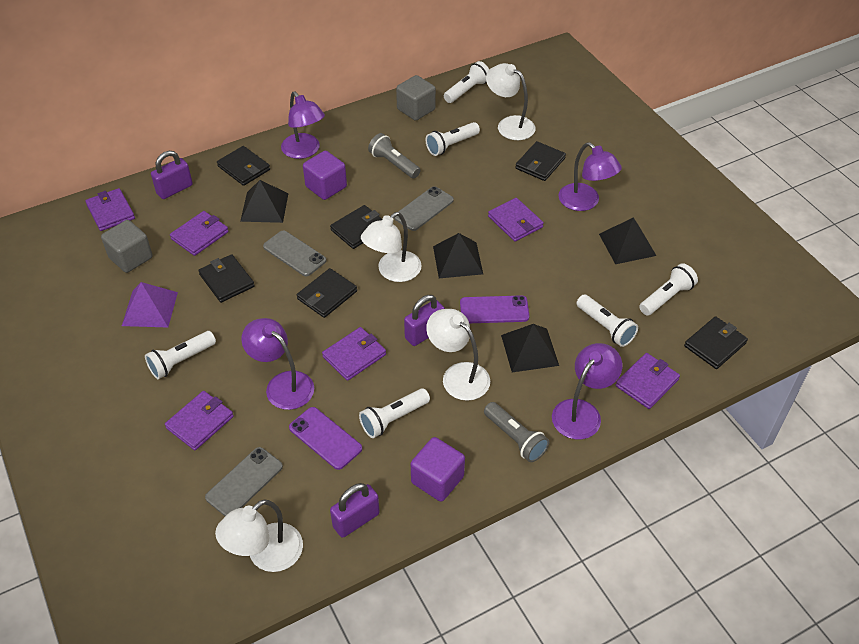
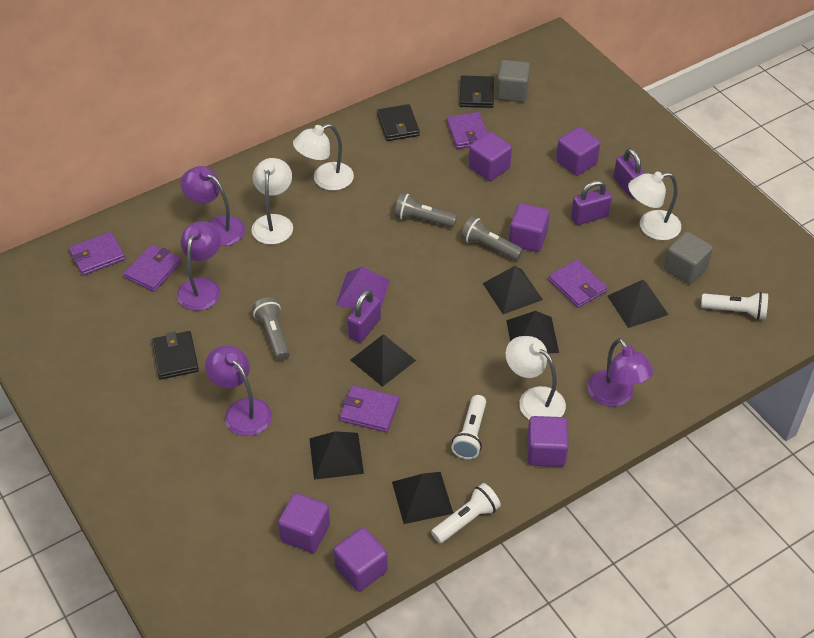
black pyramid: [240,180,289,223] [433,233,483,278] [501,324,559,372] [599,217,656,264] = 4 -> [309,431,364,480] [351,335,416,387] [392,472,453,524] [482,266,543,314] [506,311,559,354] [607,280,668,328] = 6
black wallet: [198,254,255,303] [217,146,270,186] [297,268,357,318] [330,205,382,249] [515,141,566,181] [684,316,748,369] = 6 -> [152,331,199,380] [377,104,420,141] [460,76,494,108] = 3
grey flashlight: [368,133,421,178] [484,402,549,462] = 2 -> [252,297,290,361] [394,193,457,227] [461,216,523,261] = 3
grey phone: [205,447,283,516] [263,231,326,276] [394,186,454,231] = 3 -> none = 0
purple cube: [303,151,347,200] [411,437,465,502] = 2 -> [278,493,330,553] [334,527,388,592] [469,132,512,181] [509,203,550,252] [527,416,569,467] [556,127,601,176] = 6
purple phone: [289,407,362,470] [460,295,529,323] = 2 -> none = 0
purple wallet: [85,188,135,231] [165,391,234,450] [170,211,229,256] [322,327,386,381] [488,198,544,242] [616,353,680,409] = 6 -> [69,232,125,276] [124,245,181,292] [339,385,399,432] [447,112,487,149] [548,260,607,308] = 5
white flashlight: [145,331,216,379] [359,388,430,438] [426,122,480,156] [444,61,489,103] [576,294,638,347] [639,263,698,316] = 6 -> [431,483,501,543] [451,395,486,459] [701,292,768,320] = 3

